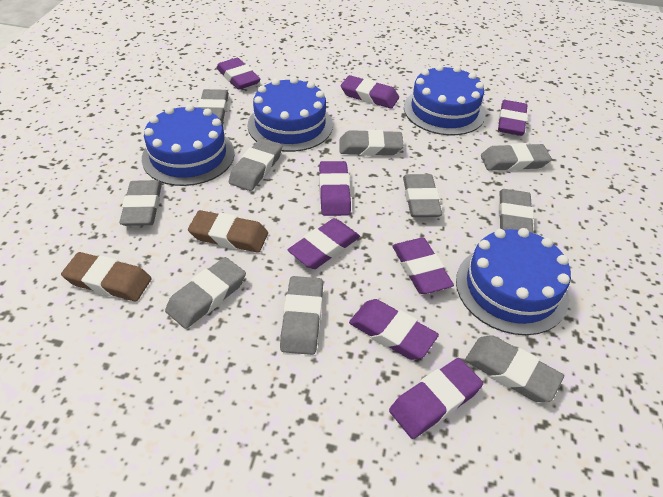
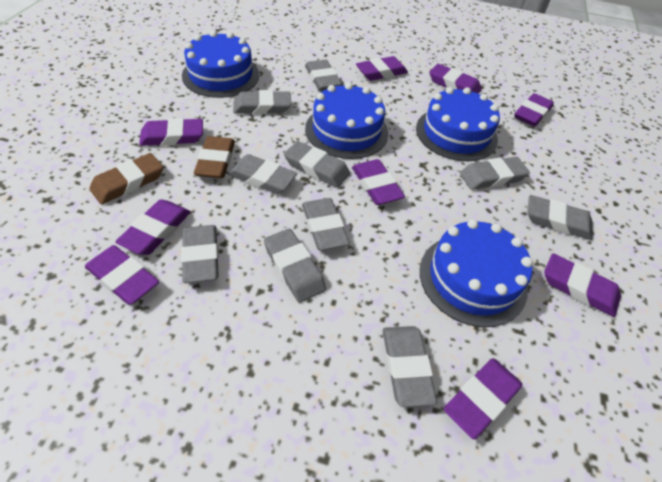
purple eraser: [216,58,260,90] [288,218,360,269] [319,161,351,216] [341,75,399,109] [349,299,439,360] [389,358,483,439] [393,238,454,294] [498,100,528,136] = 8 -> [85,245,159,305] [115,199,191,255] [139,118,203,146] [352,159,405,205] [356,56,408,81] [429,64,482,94] [444,358,522,439] [514,93,554,127] [544,253,621,317] = 9

